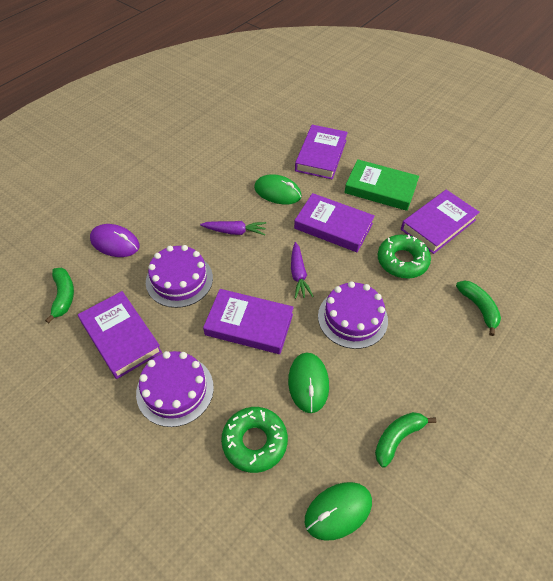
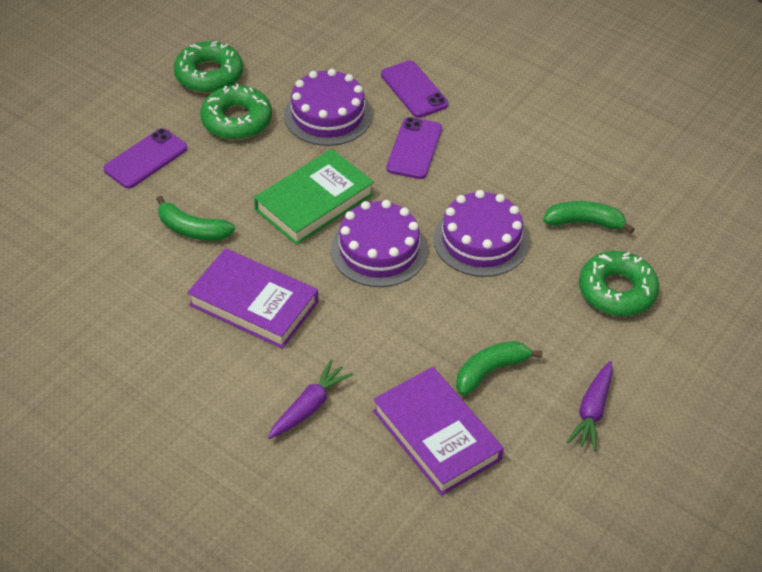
green donut: [221,407,288,473] [378,235,431,279] = 2 -> [174,41,243,93] [200,84,272,140] [579,251,659,316] = 3
green mouse: [254,174,302,204] [288,353,329,413] [305,482,372,541] = 3 -> none = 0
purple book: [78,291,162,379] [203,289,294,354] [294,193,375,252] [295,125,348,179] [401,190,480,254] = 5 -> [187,248,318,349] [373,367,504,496] = 2
purple mouse: [90,224,139,257] = 1 -> none = 0
purple phone: none = 0 -> [103,128,188,188] [381,61,448,118] [386,117,442,179] = 3

